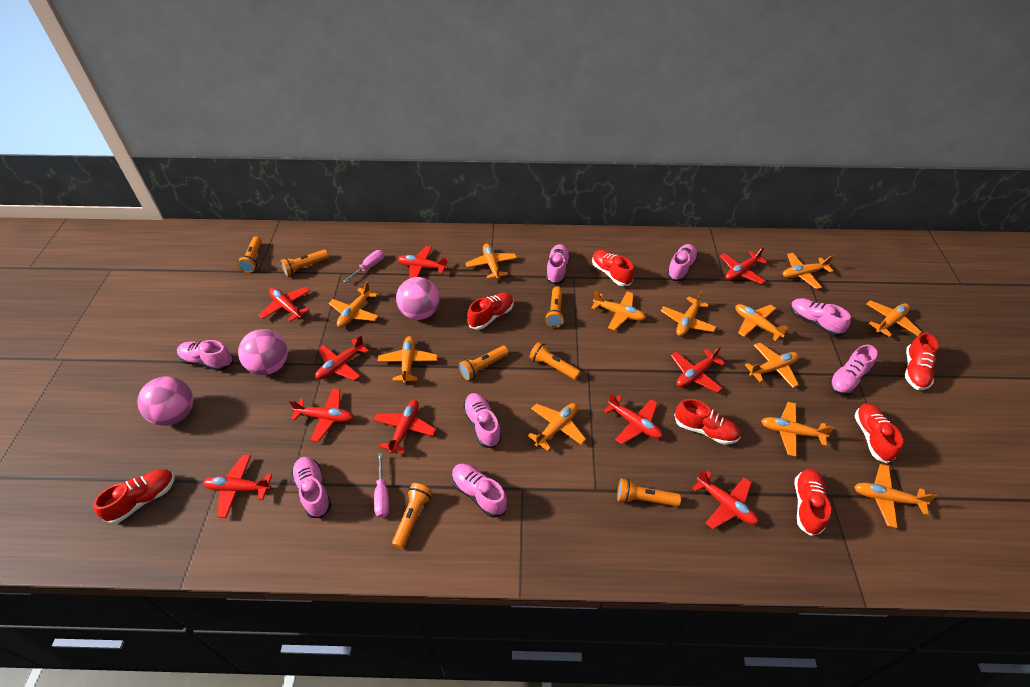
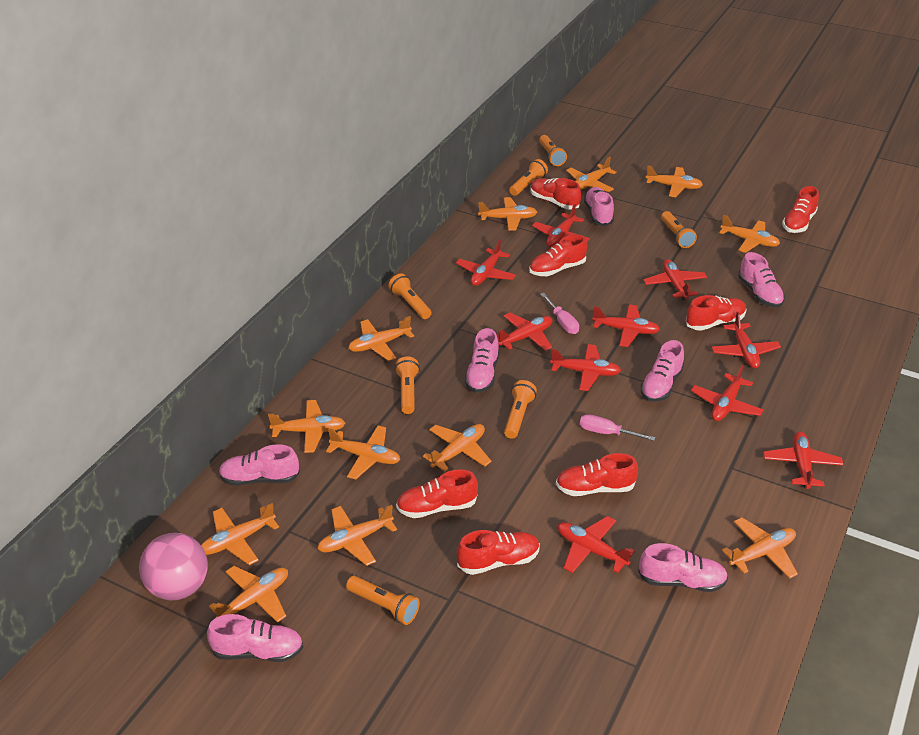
pink ball: [137,376,193,426] [238,329,288,375] [396,277,439,320] = 3 -> [139,533,208,600] = 1
pink shoe: [177,340,233,371] [291,457,331,518] [452,464,508,517] [463,393,502,448] [546,244,570,285] [667,244,698,281] [790,298,851,336] [829,345,877,395] = 8 -> [207,614,303,662] [219,444,300,486] [465,328,499,393] [584,187,614,226] [638,543,728,592] [640,340,684,402] [738,252,785,308] = 7

